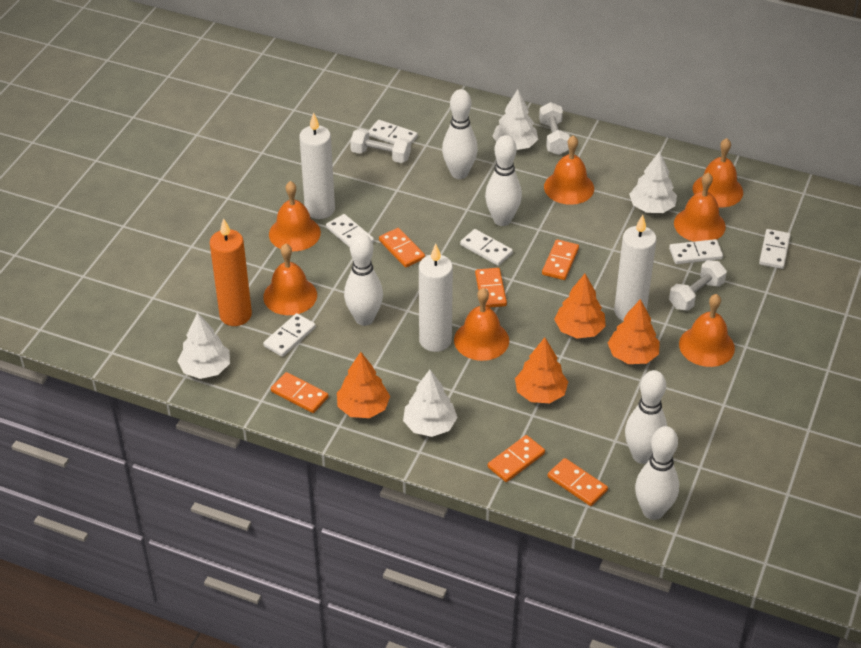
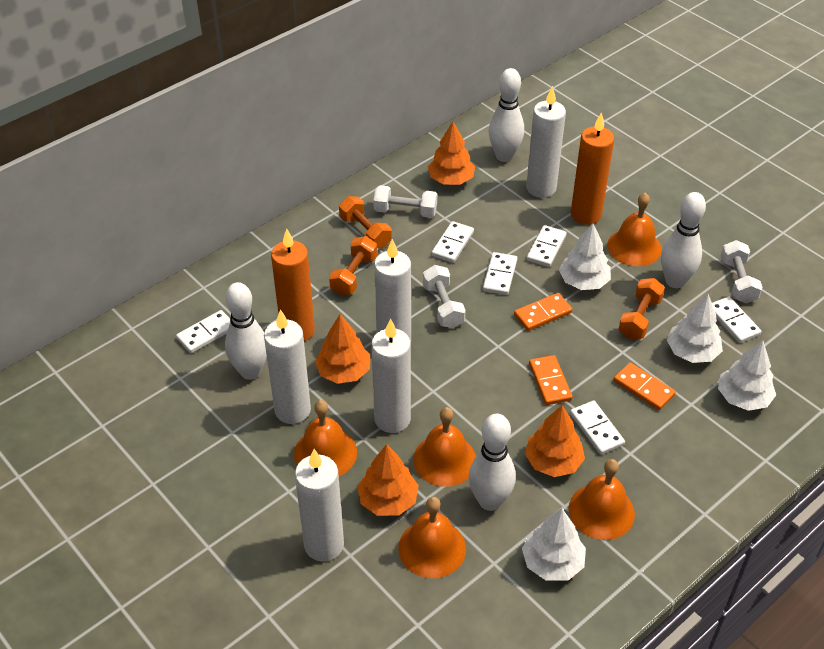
orange bell: [263,243,317,315] [269,181,321,251] [454,288,509,361] [544,135,594,205] [674,172,726,242] [679,294,735,367] [693,138,743,208] = 7 -> [294,400,357,476] [398,497,466,578] [413,407,476,487] [569,459,635,540] [607,193,662,266] = 5
orange candle: [210,218,252,326] = 1 -> [271,229,315,341] [571,112,614,225] = 2
orange domino: [271,372,329,413] [379,228,425,268] [475,268,507,308] [488,435,545,482] [542,239,579,280] [548,458,608,506] = 6 -> [514,293,572,331] [529,355,573,405] [613,363,676,410] = 3
orange dumbbell: none = 0 -> [329,236,377,296] [339,196,392,248] [618,278,665,339] = 3
white bowling pin: [344,233,383,326] [442,89,478,179] [485,135,522,226] [625,370,667,464] [635,426,679,520] = 5 -> [225,282,267,380] [468,413,516,511] [489,68,524,162] [661,192,706,288] = 4
white candle: [299,113,335,219] [419,244,453,352] [614,215,657,321] = 3 -> [264,309,311,424] [295,449,344,561] [371,318,411,433] [374,239,411,341] [526,86,566,198] = 5

